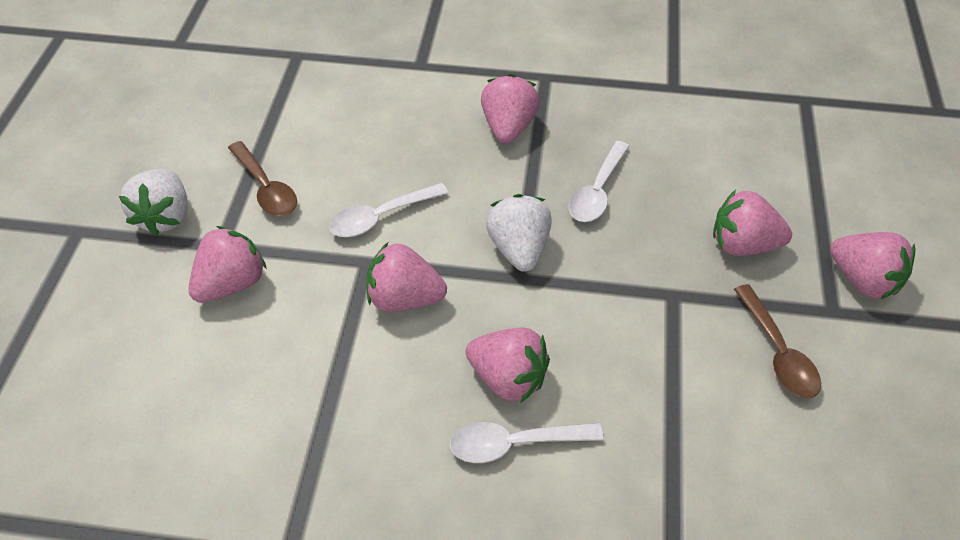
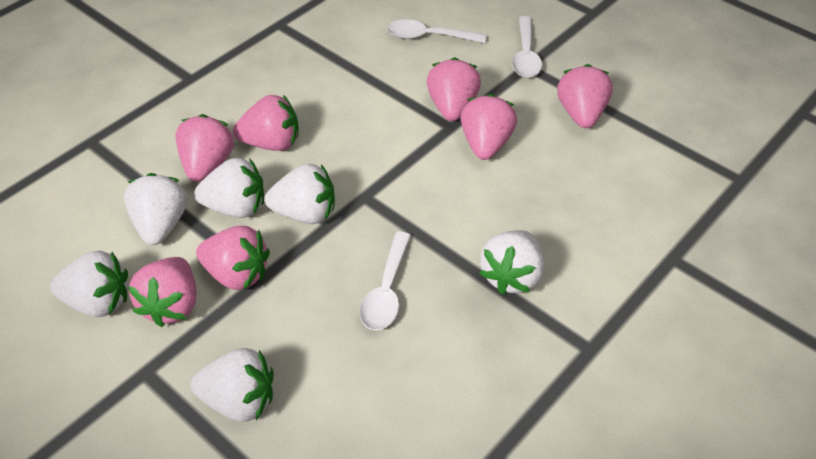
brown spoon: [228,141,297,216] [734,284,821,398] = 2 -> none = 0
pink strawberry: [189,226,267,303] [366,242,447,312] [466,328,550,403] [481,74,540,144] [713,190,792,256] [830,232,915,300] = 6 -> [128,257,196,327] [175,114,234,182] [196,226,270,290] [233,95,299,151] [427,57,481,121] [461,94,517,160] [557,64,613,128] = 7
white strawberry: [119,169,188,236] [486,194,552,272] = 2 -> [50,251,128,317] [124,173,187,245] [191,348,274,422] [194,158,264,218] [265,164,335,224] [479,230,544,295] = 6

